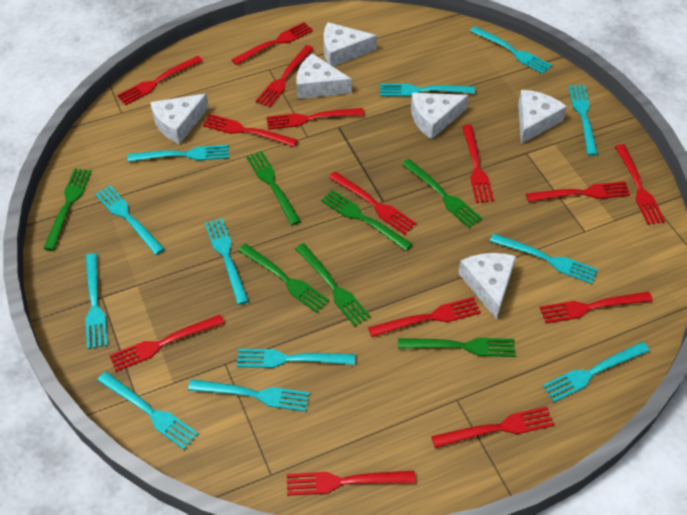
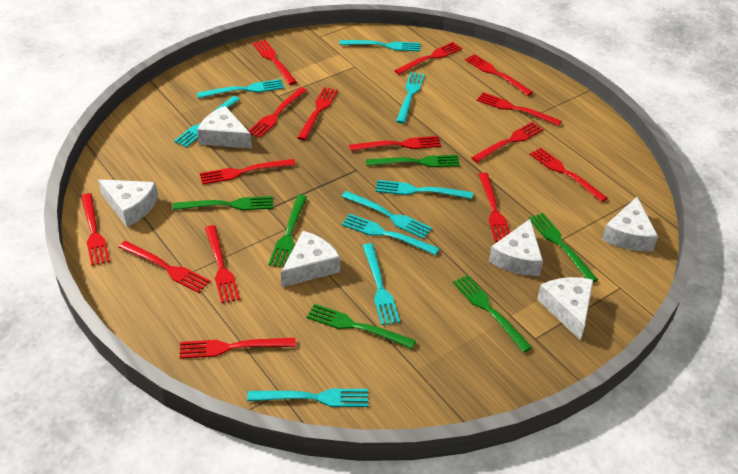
green fork: [43,168,92,250] [238,244,329,313] [246,151,301,225] [295,243,371,326] [321,190,412,251] [398,338,515,357] [402,159,482,228] = 7 -> [173,196,273,210] [268,195,307,267] [307,304,416,349] [366,155,460,167] [453,275,532,353] [528,213,598,282] = 6
red fork: [109,315,224,372] [117,56,203,105] [203,114,298,147] [231,22,313,65] [256,45,314,107] [266,108,364,130] [287,471,416,496] [329,171,416,235] [368,297,481,337] [431,406,554,448] [462,125,494,203] [526,181,630,202] [540,292,653,323] [615,144,665,225] = 14 -> [81,193,110,266] [119,241,210,293] [179,338,296,359] [200,159,296,185] [205,225,240,303] [248,87,307,138] [252,40,297,85] [297,87,338,140] [349,136,441,151] [394,42,462,75] [465,54,533,96] [471,122,544,163] [477,92,562,126] [478,172,510,242] [530,148,608,202] = 15
turquoise fork: [85,253,108,349] [95,185,164,255] [97,372,198,449] [127,145,229,162] [188,379,310,412] [205,218,249,305] [236,349,355,368] [380,84,475,97] [470,26,552,74] [490,233,598,284] [542,342,650,402] [568,85,598,156] = 12 -> [174,96,240,148] [197,79,284,98] [247,388,368,407] [340,40,420,52] [341,191,432,239] [342,214,440,255] [363,243,400,325] [376,180,473,199] [396,72,425,124] = 9

